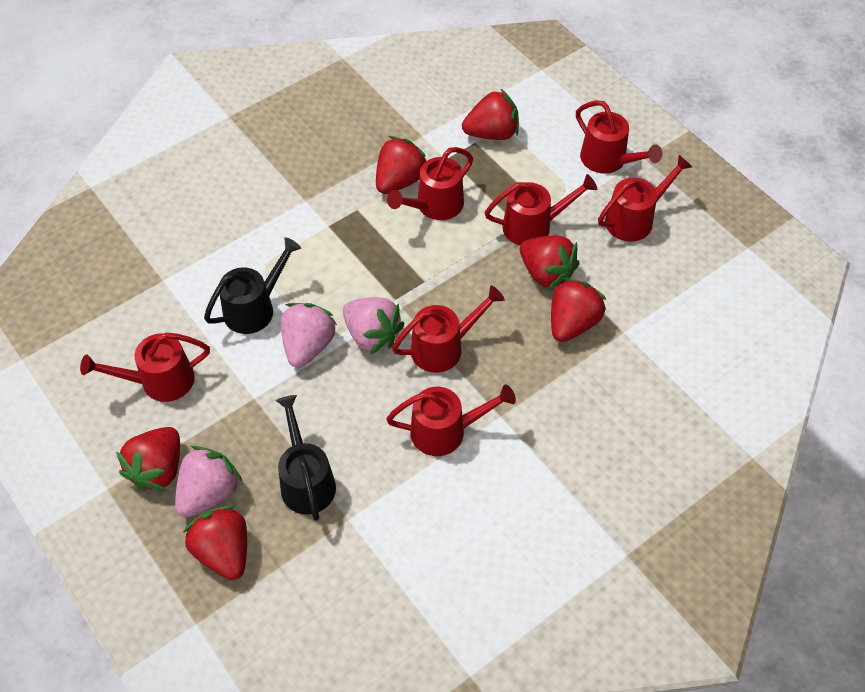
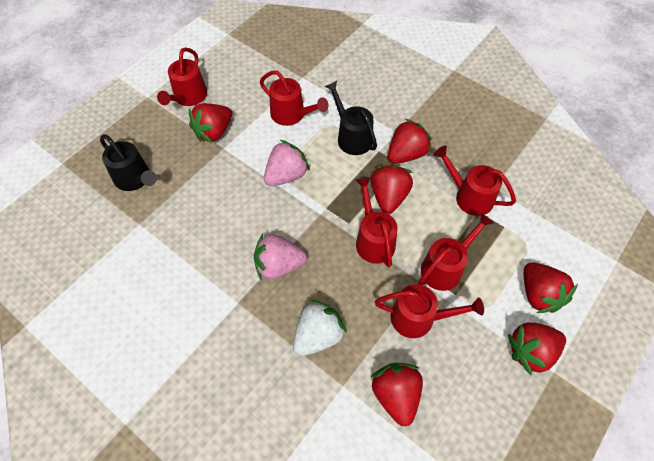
pink strawberry: [175,446,242,518] [281,303,337,368] [343,297,405,354] = 3 -> [254,234,307,280] [264,140,310,186] = 2
red watering can: [80,333,210,402] [386,385,516,456] [387,147,473,220] [392,285,505,373] [485,174,597,245] [576,100,662,174] [598,155,692,242] = 7 -> [157,47,207,106] [260,70,329,126] [355,177,397,267] [375,284,484,338] [419,213,494,291] [434,146,516,216] = 6
white strawberry: none = 0 -> [293,300,347,356] = 1

